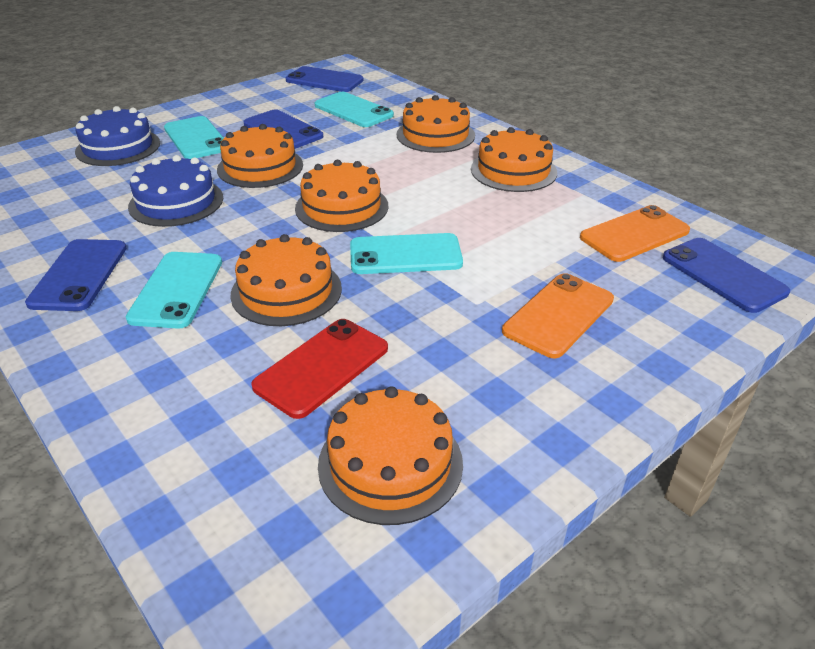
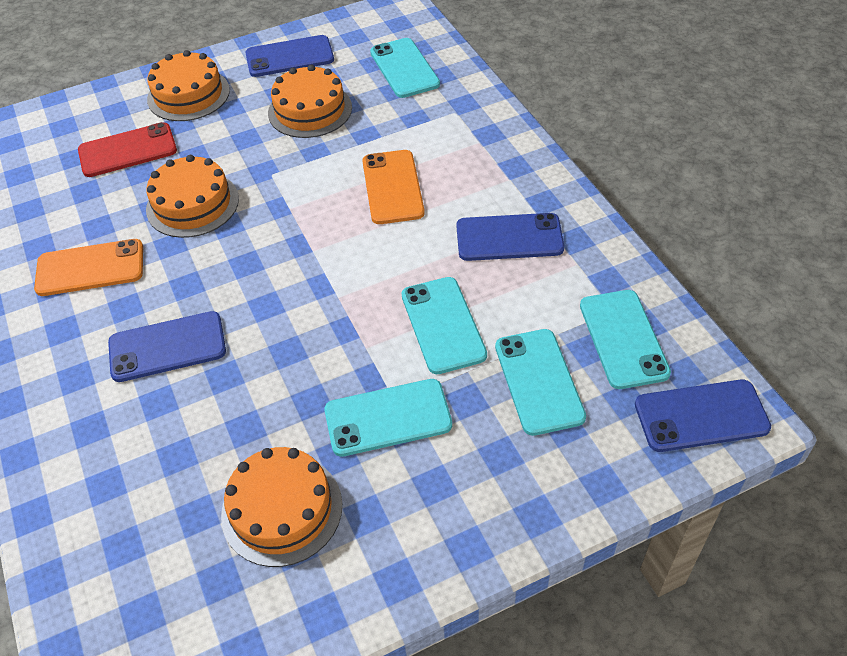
blue cake: [75,106,160,166] [128,155,223,227] = 2 -> none = 0
orange cake: [217,124,303,188] [230,234,342,326] [295,160,388,232] [318,386,463,525] [397,95,475,153] [471,127,557,192] = 6 -> [146,155,239,238] [147,50,230,121] [221,447,342,567] [268,64,352,138] = 4
turquoise phone: [126,252,222,328] [164,116,224,159] [315,92,394,127] [350,233,463,274] = 4 -> [324,379,452,457] [370,38,440,98] [402,277,487,374] [495,329,586,436] [580,290,671,389] = 5

